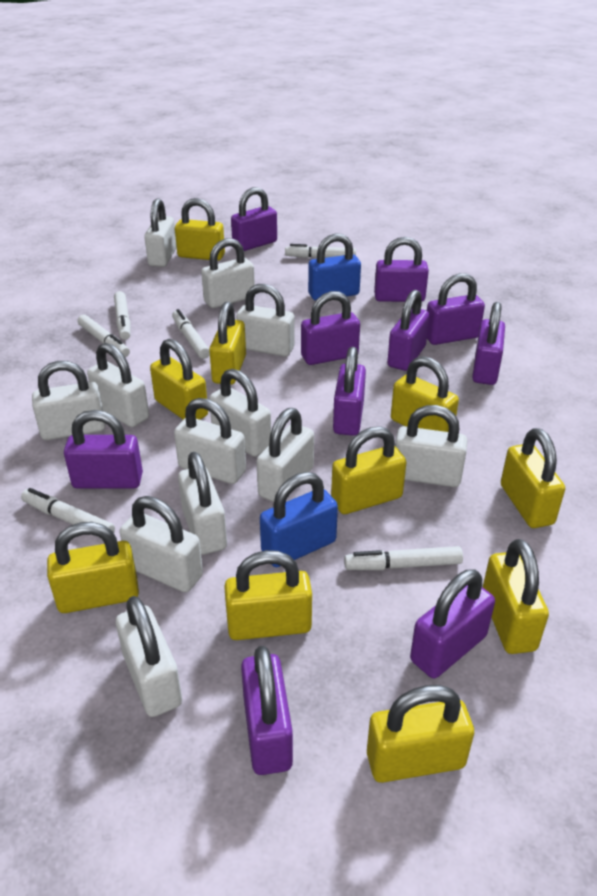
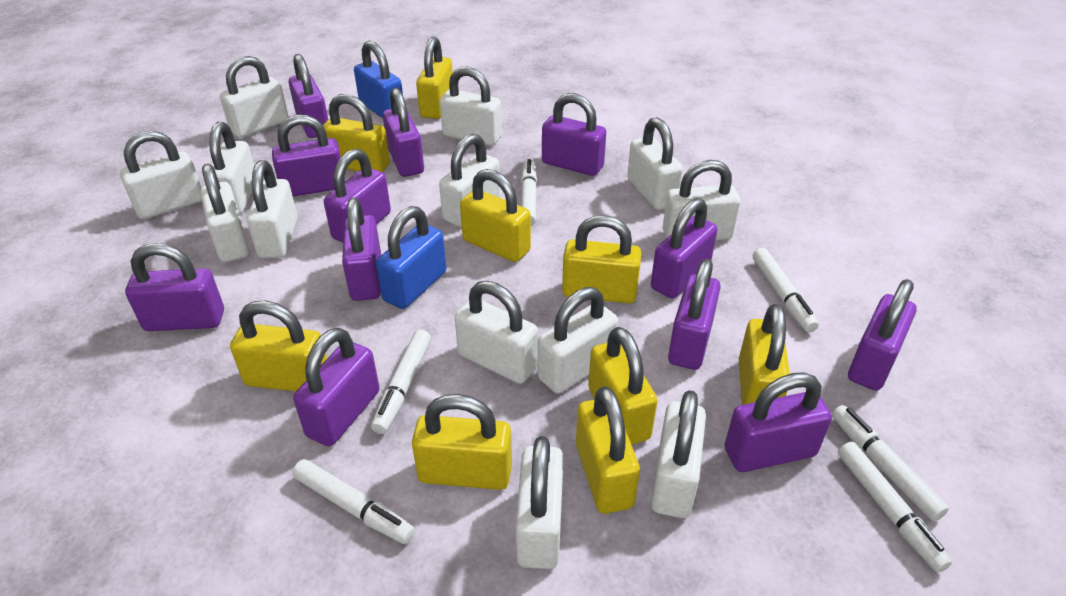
purple padlock: [64,410,143,489] [231,187,277,251] [241,646,293,775] [301,291,360,365] [333,347,366,436] [374,237,429,302] [387,290,430,371] [410,569,495,678] [427,273,485,345] [472,302,505,385] = 10 -> [125,243,224,331] [272,115,345,197] [289,54,328,138] [293,328,380,446] [324,149,391,242] [342,197,381,301] [383,88,424,177] [542,93,606,176] [651,198,718,298] [668,259,721,370] [725,372,832,472] [848,279,917,391] = 12
white padlock: [32,361,106,440] [87,343,149,427] [116,596,182,717] [120,496,203,592] [144,198,177,267] [174,398,246,484] [178,452,227,555] [201,238,255,308] [209,369,271,457] [236,284,295,357] [256,408,314,502] [395,405,467,487] = 12 -> [120,131,202,219] [201,164,249,262] [209,122,254,214] [220,56,289,138] [247,160,298,258] [439,134,500,227] [440,67,502,146] [455,281,538,384] [515,436,564,569] [538,287,618,394] [627,117,683,210] [651,390,706,518] [663,160,740,240] = 13
yellow padlock: [47,522,139,613] [150,339,208,420] [175,198,225,261] [209,302,246,385] [224,550,312,640] [331,426,406,514] [367,685,474,783] [391,356,459,432] [483,539,549,654] [501,428,565,528] = 10 -> [230,301,327,391] [323,94,390,172] [412,394,512,490] [416,37,453,119] [460,169,531,262] [562,215,641,304] [576,386,640,514] [588,327,658,445] [739,304,790,405] = 9

